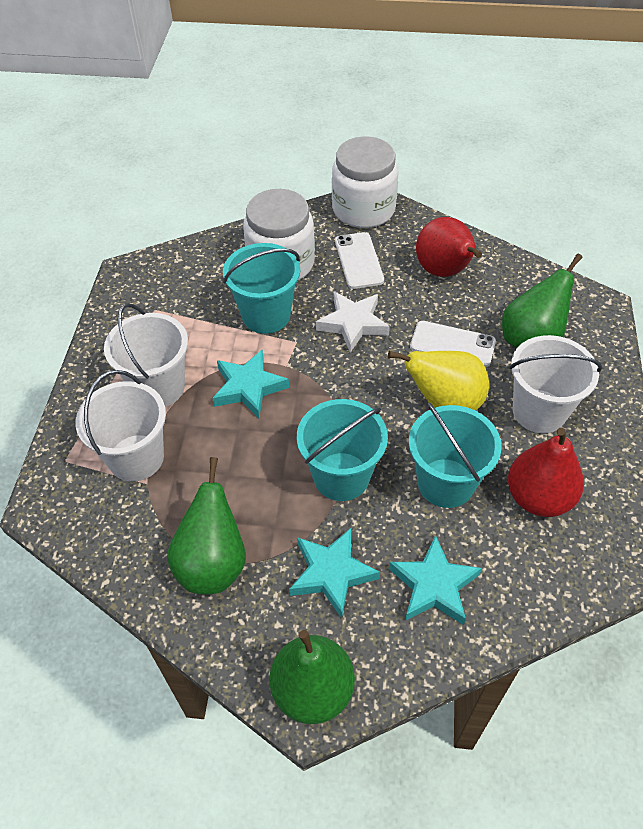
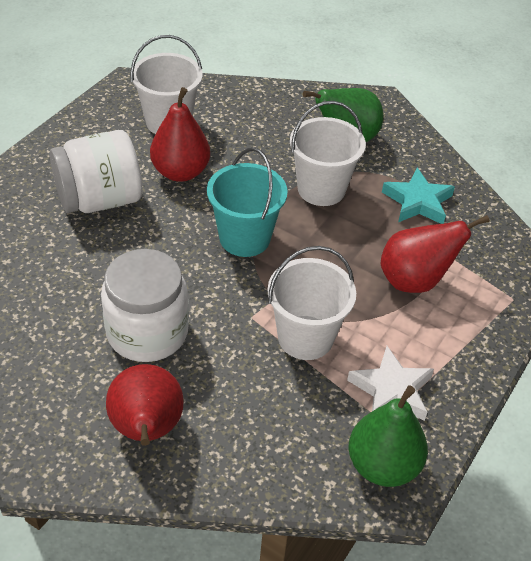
green pear: [167,457,246,594] [269,630,355,724] [502,254,583,348] = 3 -> [303,88,383,142] [348,385,428,487] = 2
red pear: [416,217,482,277] [508,428,584,517] = 2 -> [106,364,184,446] [150,87,210,182] [380,215,490,293] = 3
turquoise bucket: [223,243,300,334] [297,399,388,501] [409,402,502,508] = 3 -> [207,148,288,257] = 1
turquoise star: [212,349,289,418] [289,528,380,618] [389,535,482,625] = 3 -> [382,168,455,224] = 1
white phone: [335,232,384,289] [410,321,496,367] = 2 -> none = 0
yellow pear: [388,351,489,410] = 1 -> none = 0

